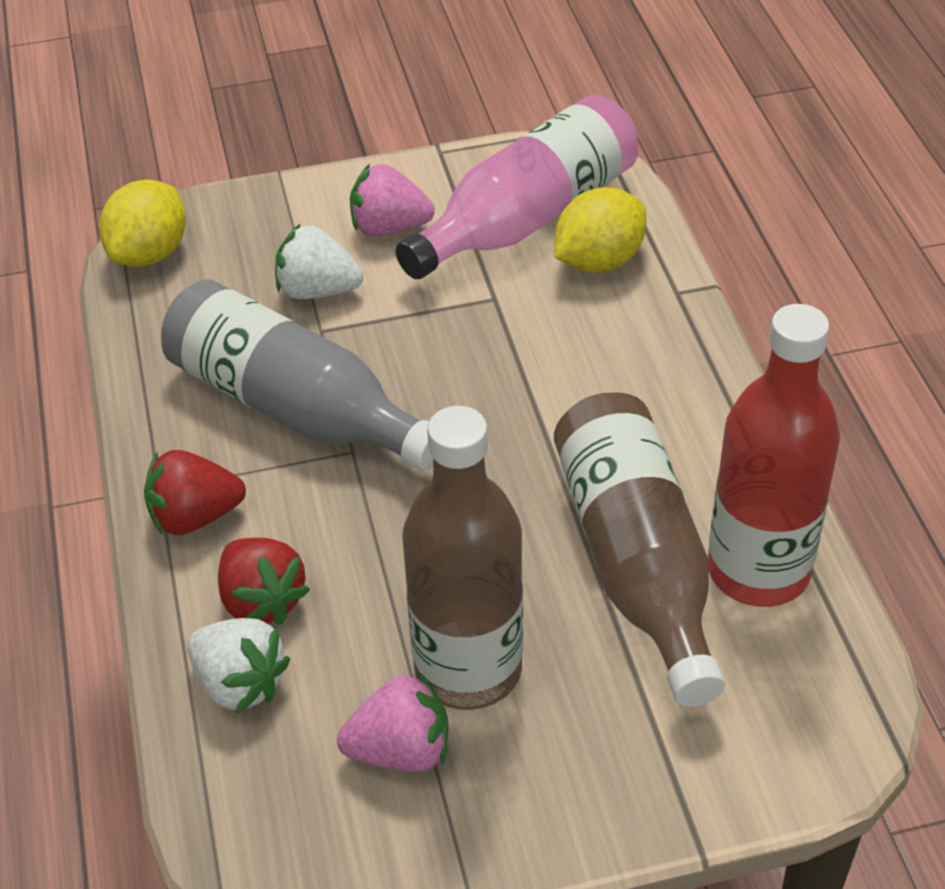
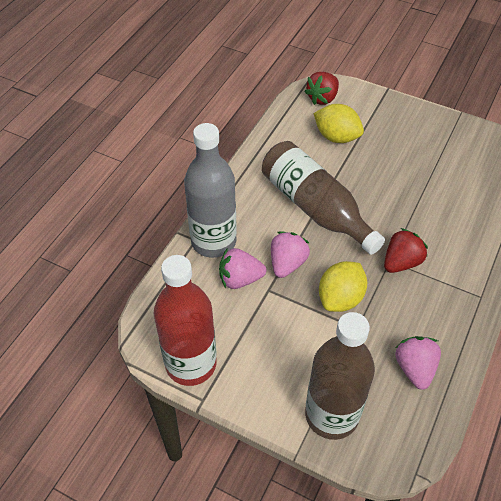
pink bottle: [395,94,638,279] = 1 -> none = 0
pink strawberry: [337,671,448,772] [350,164,435,237] = 2 -> [219,248,266,289] [271,232,310,278] [395,336,441,390] = 3
white strawberry: [187,618,290,714] [275,223,363,299] = 2 -> none = 0

